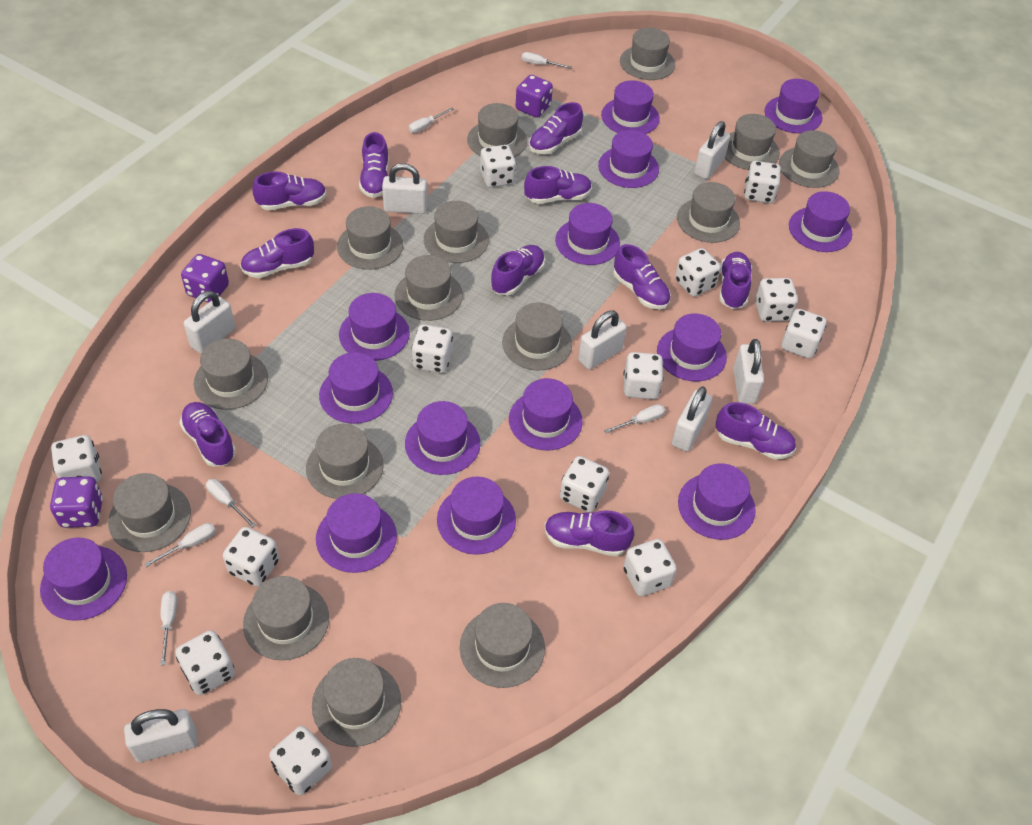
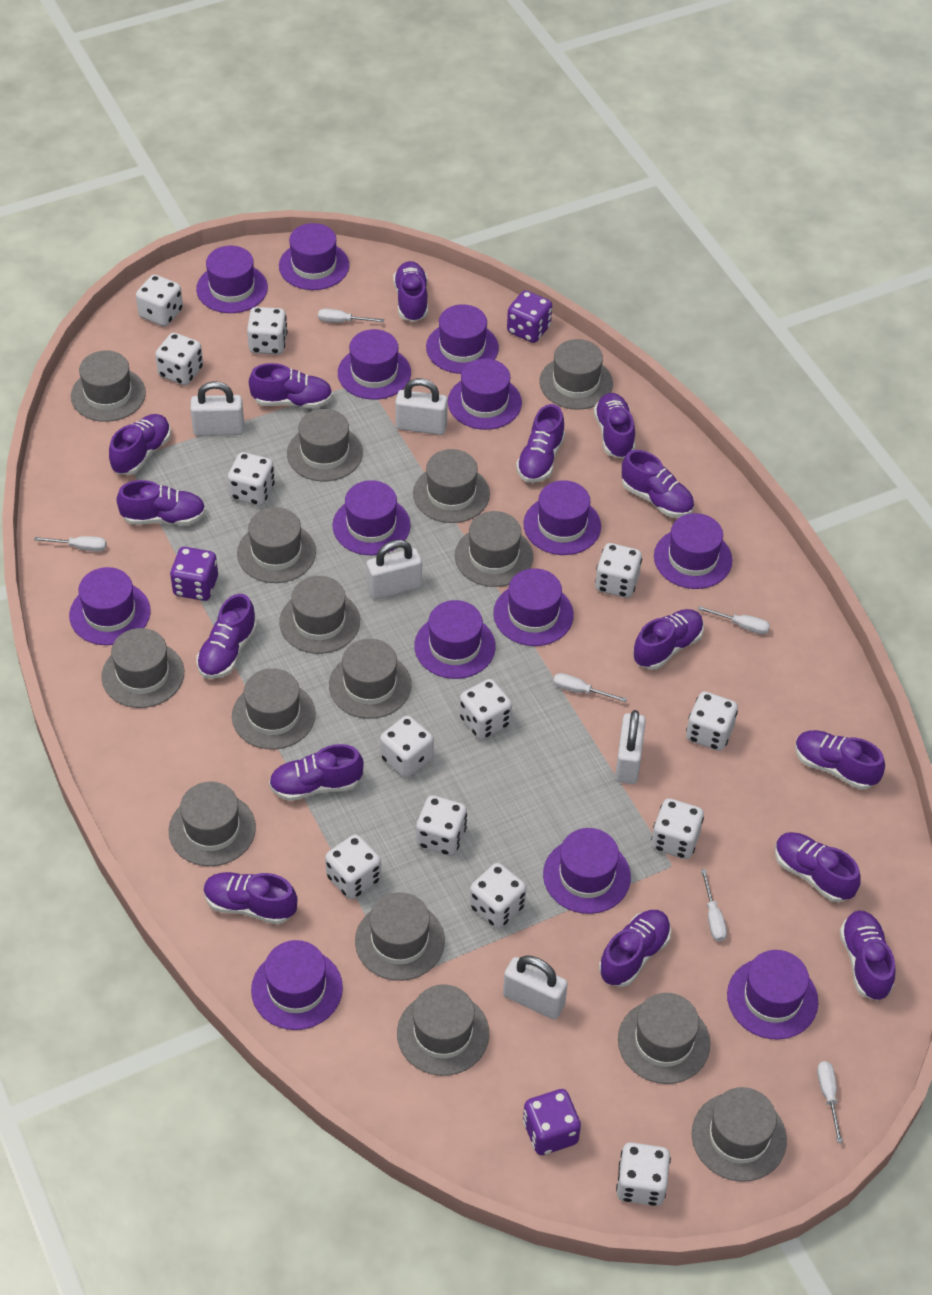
purple shoe: [180,402,236,467] [240,228,314,278] [252,171,327,210] [359,132,389,198] [491,245,545,296] [524,166,592,204] [529,102,583,154] [544,510,634,556] [613,244,671,310] [716,402,796,460] [719,252,752,309] = 11 -> [109,414,171,475] [117,480,206,525] [196,594,257,679] [204,872,297,925] [249,363,333,408] [269,744,364,801] [393,261,428,322] [516,404,565,483] [594,393,635,458] [599,910,671,987] [622,450,694,518] [633,609,704,670] [775,832,861,902] [795,730,885,790] [840,910,896,1000] = 15
white padlock: [124,709,198,762] [184,291,235,354] [382,163,428,214] [578,311,627,370] [672,386,712,452] [694,121,730,179] [733,339,764,404] = 7 -> [190,381,244,436] [367,540,422,600] [395,378,448,435] [503,955,568,1020] [615,710,646,784] = 5

